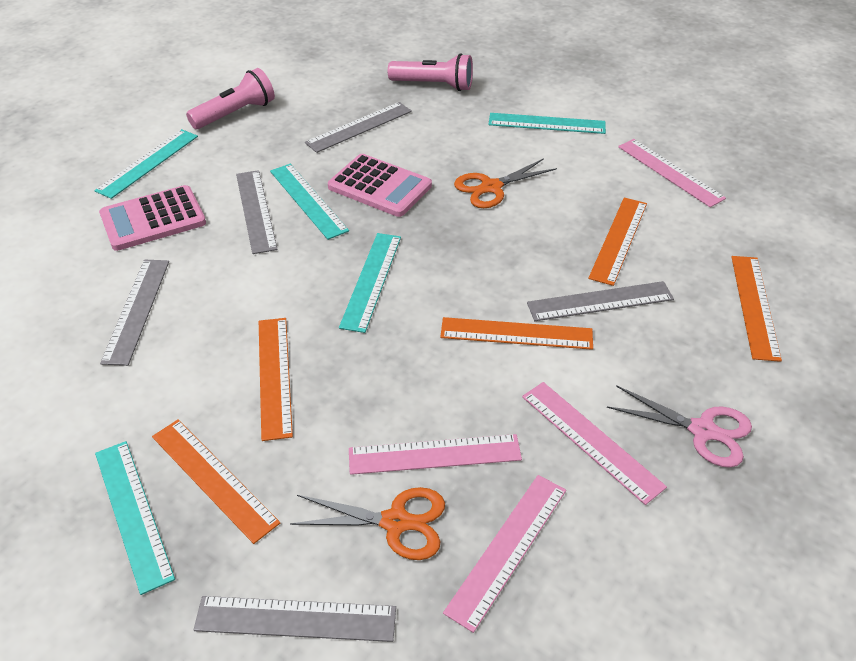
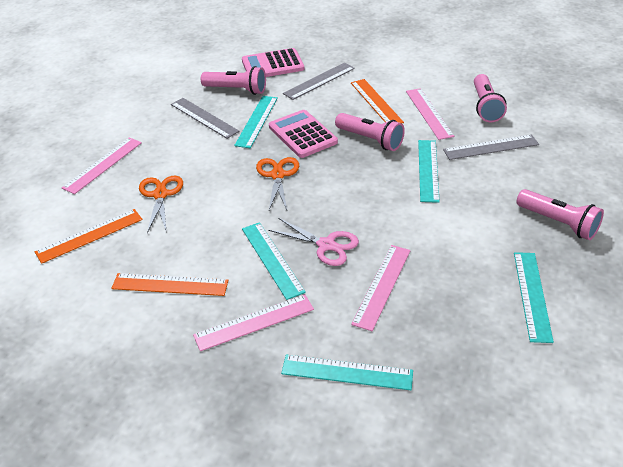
grey ruler: [100,260,169,366] [193,596,396,642] [236,170,278,254] [305,102,412,153] [527,281,674,321] = 5 -> [171,98,239,139] [283,63,355,100] [443,134,539,160] = 3
orange ruler: [152,419,280,544] [259,318,293,441] [440,317,593,350] [588,198,647,286] [731,256,782,362] = 5 -> [35,209,143,264] [111,273,228,296] [351,79,404,123] = 3
pink flashlight: [186,68,275,129] [388,53,473,91] = 2 -> [201,66,266,95] [335,113,405,151] [474,74,507,122] [516,189,604,240] = 4

